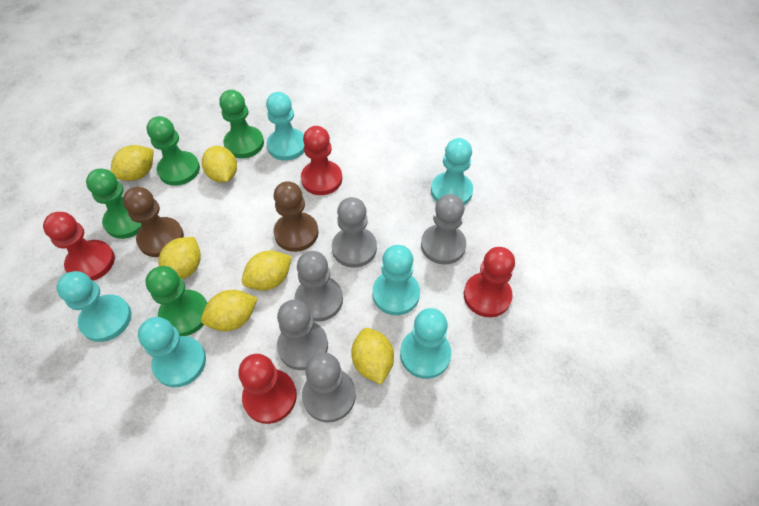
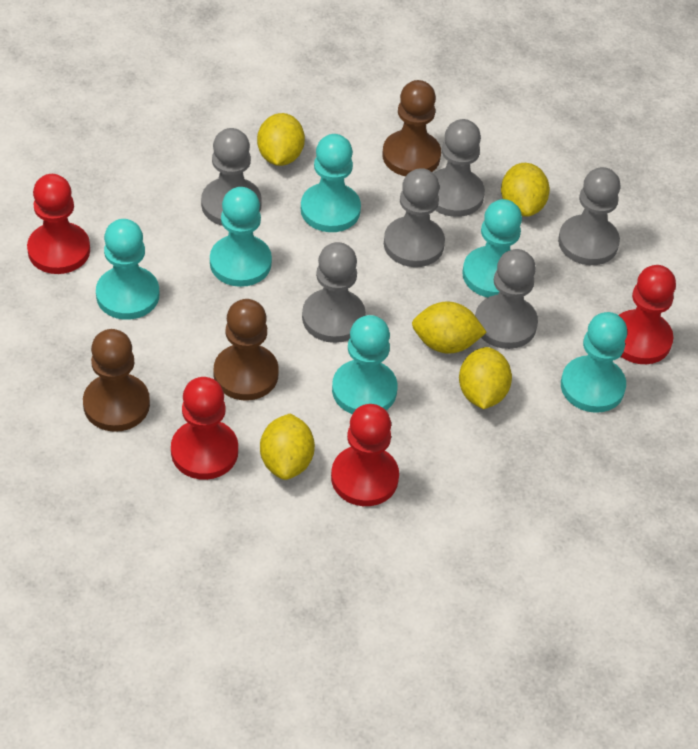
brown pawn: [123,187,184,257] [274,181,319,252] = 2 -> [83,329,150,432] [214,299,279,400] [382,80,441,176] = 3
green pawn: [86,168,142,239] [145,266,207,336] [146,116,200,186] [219,90,264,158] = 4 -> none = 0
grey pawn: [277,300,328,370] [294,251,343,322] [302,352,356,423] [332,197,377,268] [421,194,466,265] = 5 -> [201,128,262,226] [302,242,366,343] [384,168,445,267] [433,119,485,217] [475,249,538,349] [558,167,621,265] = 6
yellow lemon: [111,145,154,181] [158,237,201,279] [201,290,258,331] [202,146,237,183] [242,250,292,291] [351,328,394,384] = 6 -> [257,113,305,166] [260,414,315,480] [412,301,487,354] [459,347,512,409] [501,163,550,217] = 5

